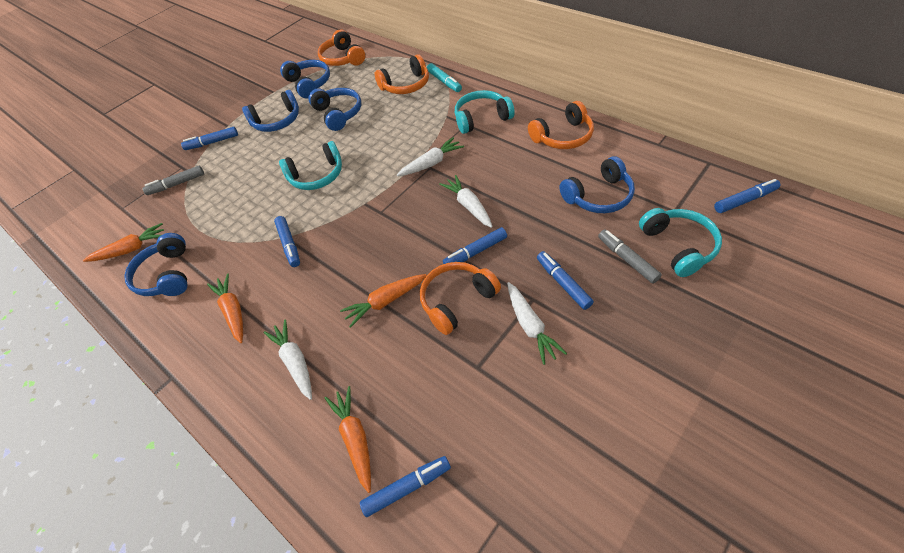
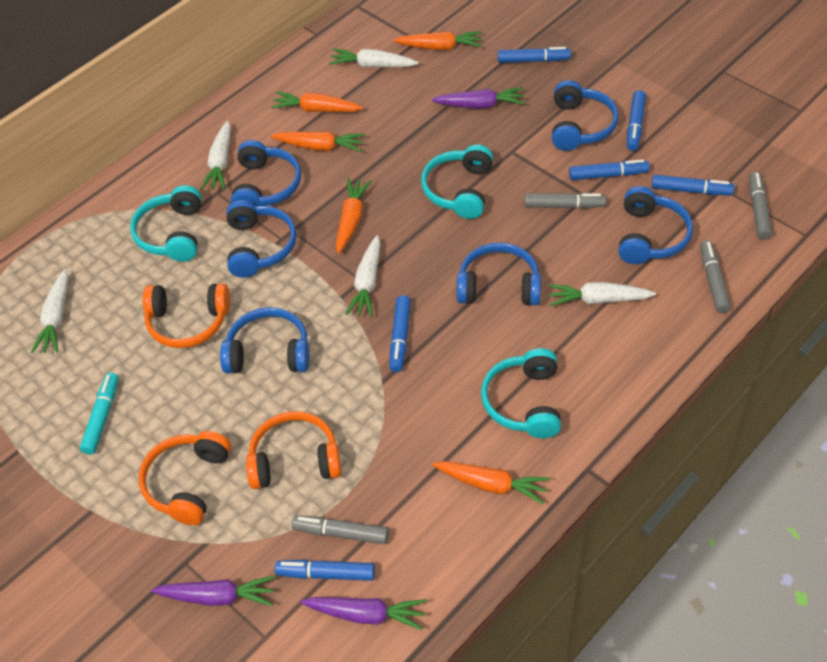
blue headphones: [124,233,188,296] [242,90,299,132] [280,60,330,98] [308,88,361,131] [559,156,635,213] = 5 -> [220,307,310,373] [226,200,297,278] [231,140,301,206] [457,243,541,305] [552,80,619,151] [619,186,693,264] = 6
grey marker: [143,166,204,195] [598,229,662,284] = 2 -> [292,515,389,544] [525,193,606,209] [700,240,731,313] [749,172,772,240] = 4
orange carrot: [83,223,164,262] [207,274,243,343] [325,386,371,493] [340,274,427,328] = 4 -> [271,92,363,112] [271,131,365,152] [336,178,372,254] [394,31,482,50] [433,461,550,504] = 5
orange headphones: [318,29,365,66] [374,54,429,94] [420,262,501,335] [528,101,594,149] = 4 -> [139,431,231,525] [143,283,230,348] [246,411,341,489] = 3
purple carrot: none = 0 -> [151,576,275,606] [300,597,426,630] [432,87,525,109] = 3
white carrot: [263,320,312,400] [397,137,464,176] [439,175,493,228] [507,282,567,365] = 4 -> [31,269,68,353] [200,121,231,190] [329,49,419,67] [346,235,381,317] [548,282,656,306] = 5

